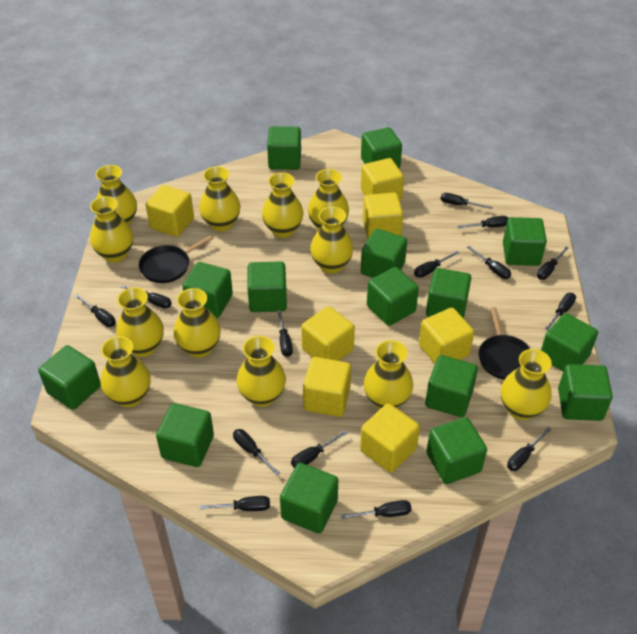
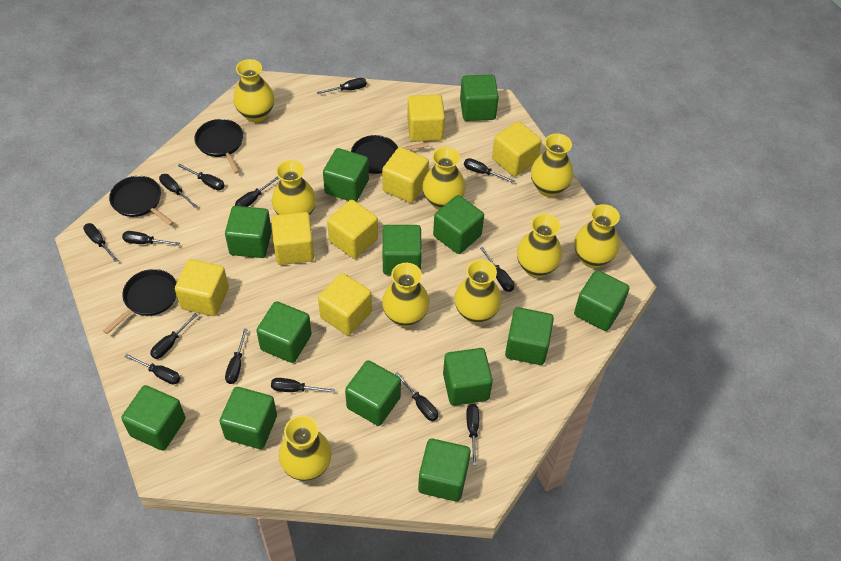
black pan: [139,235,213,283] [478,307,531,380] = 2 -> [103,269,177,334] [109,176,174,226] [194,119,243,174] [351,135,429,174] = 4
green cube: [38,345,101,410] [156,403,214,467] [182,262,233,318] [247,261,287,312] [267,126,301,170] [280,463,338,534] [361,127,402,168] [361,229,407,278] [367,267,419,326] [425,355,478,417] [426,268,471,318] [427,417,487,484] [503,217,547,266] [541,313,598,371] [558,364,613,421] = 15 -> [121,385,186,451] [219,387,277,449] [225,206,272,258] [256,301,312,363] [323,148,369,202] [345,360,401,426] [383,225,422,275] [418,439,471,502] [433,195,484,254] [443,348,493,406] [460,74,499,121] [505,307,554,365] [574,270,629,331] = 13
yellow vase: [90,196,133,263] [96,165,137,226] [101,336,151,407] [116,287,164,357] [173,288,221,358] [199,166,241,232] [237,336,286,407] [262,172,303,238] [308,169,349,230] [310,207,353,274] [364,340,413,409] [501,349,552,420] = 12 -> [233,59,274,123] [272,160,316,216] [279,416,332,481] [382,263,429,327] [422,147,466,210] [454,259,502,324] [517,214,562,278] [531,133,573,197] [574,204,620,268] = 9

